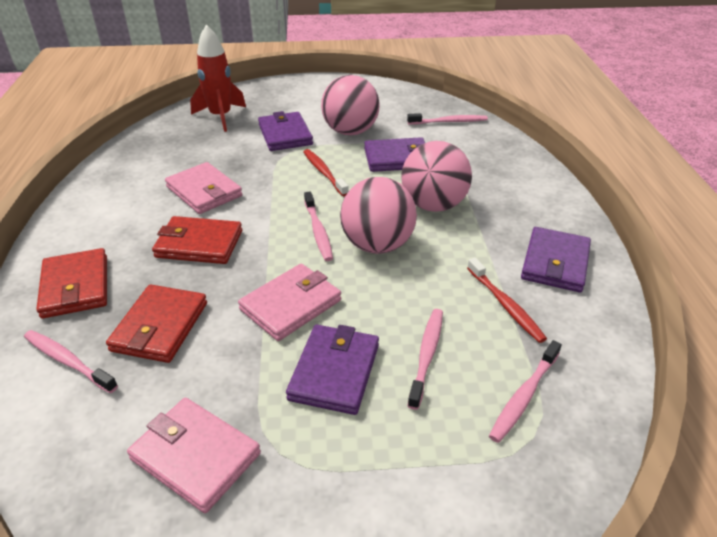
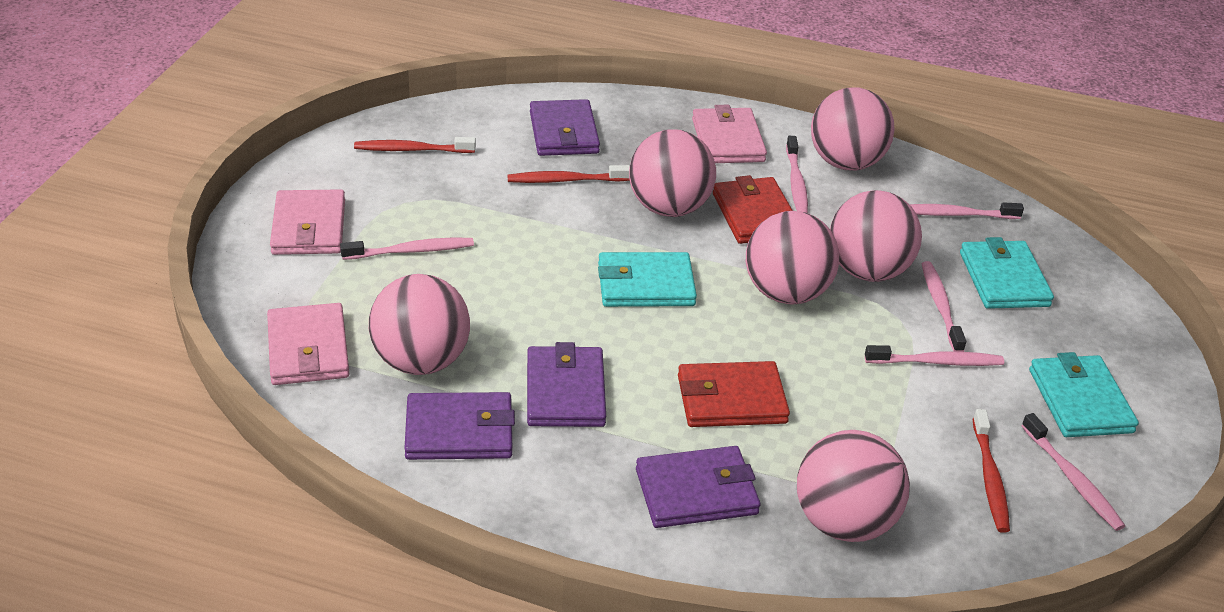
pink ball: [321,75,380,135] [340,177,417,254] [401,141,472,212] = 3 -> [369,274,470,375] [629,129,716,217] [746,211,839,304] [797,430,910,542] [811,87,895,171] [830,190,922,282] = 6
pink toothbrush: [24,330,118,393] [304,192,333,261] [407,113,488,125] [408,309,443,410] [489,340,562,443] = 5 -> [340,238,474,260] [786,136,808,213] [865,345,1004,366] [909,202,1024,219] [922,261,966,352] [1021,413,1125,531] = 6
red rocket: [190,24,246,132] = 1 -> none = 0
red toothbrush: [303,149,349,196] [467,258,547,343] = 2 -> [354,137,476,153] [508,165,630,183] [973,409,1010,533] = 3
red wallet: [36,248,107,319] [106,285,207,363] [152,216,242,264] = 3 -> [678,361,790,427] [713,175,793,244] = 2
turquoise wallet: none = 0 -> [598,252,697,307] [960,237,1054,309] [1029,352,1139,437] = 3

